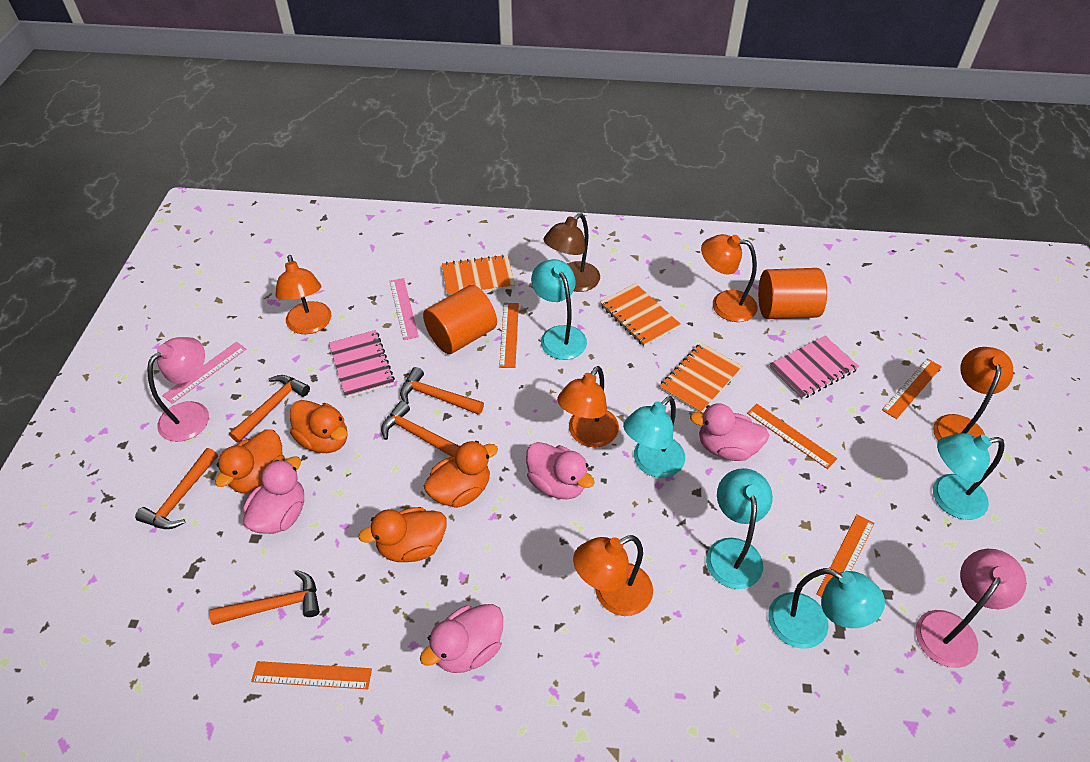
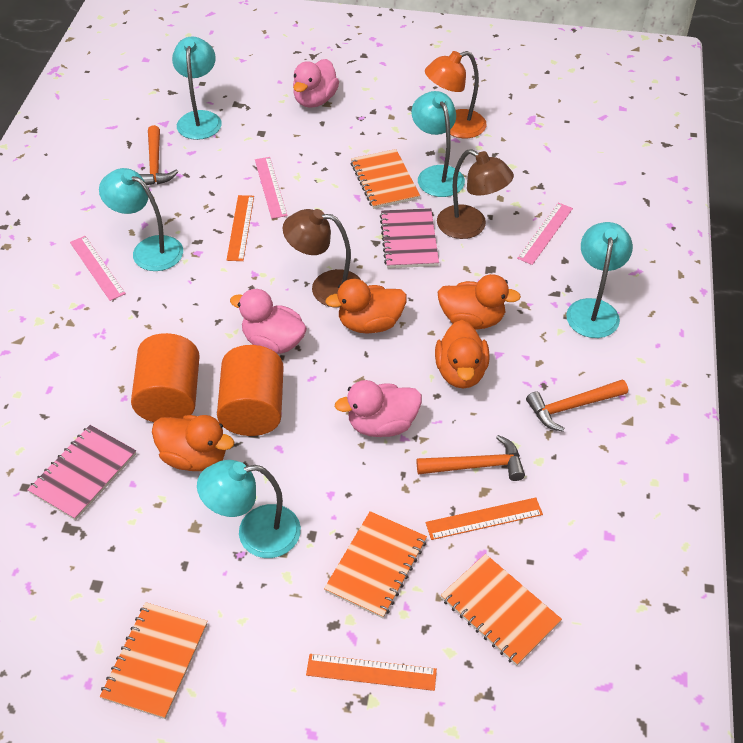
brown lamp: [543,213,600,292] = 1 -> [283,209,361,308] [437,149,514,239] = 2
orange hammer: [135,448,218,529] [209,570,320,625] [229,375,310,443] [381,401,460,457] [400,367,484,415] = 5 -> [140,125,178,185] [417,435,525,481] [526,379,628,432] = 3
orange lamp: [275,255,331,334] [557,366,619,447] [573,535,653,616] [701,234,757,322] [933,347,1013,441] = 5 -> [425,51,487,138] = 1
orange notebook: [442,254,515,297] [600,283,680,347] [659,343,742,412] = 3 -> [100,602,208,719] [324,511,427,618] [351,149,420,209] [441,554,562,666] = 4
orange ruler: [251,661,372,689] [499,303,519,368] [747,404,837,469] [817,514,875,597] [882,358,942,419] = 5 -> [227,195,254,261] [306,654,437,691] [426,497,543,540] = 3
pink duck: [243,456,304,534] [420,604,503,673] [526,442,595,499] [690,403,769,461] = 4 -> [230,289,307,354] [293,59,339,108] [335,380,422,437] = 3
pink lamp: [147,337,209,442] [916,549,1027,668] = 2 -> none = 0
pink ruler: [162,342,246,404] [390,278,419,340] = 2 -> [70,236,126,301] [255,157,288,219] [517,203,573,265] = 3

